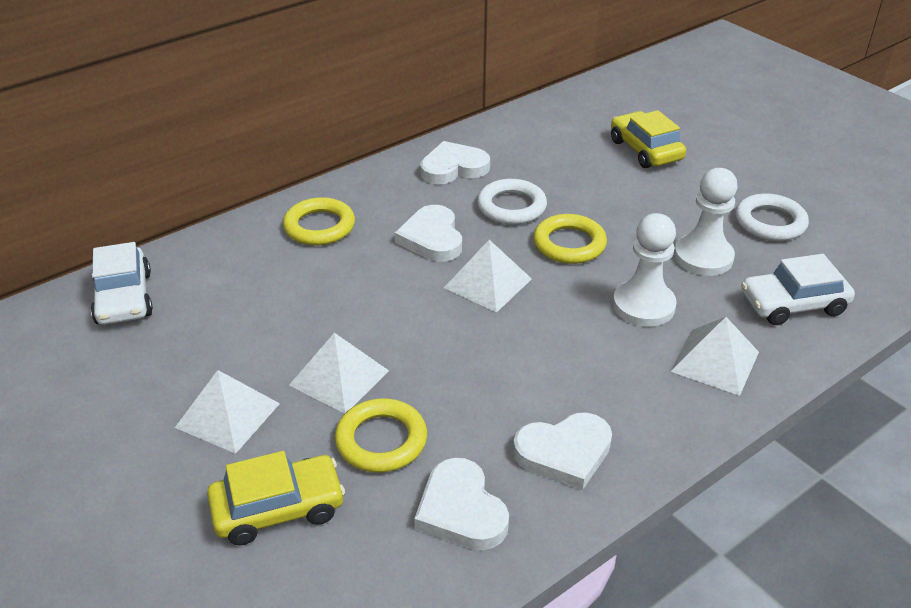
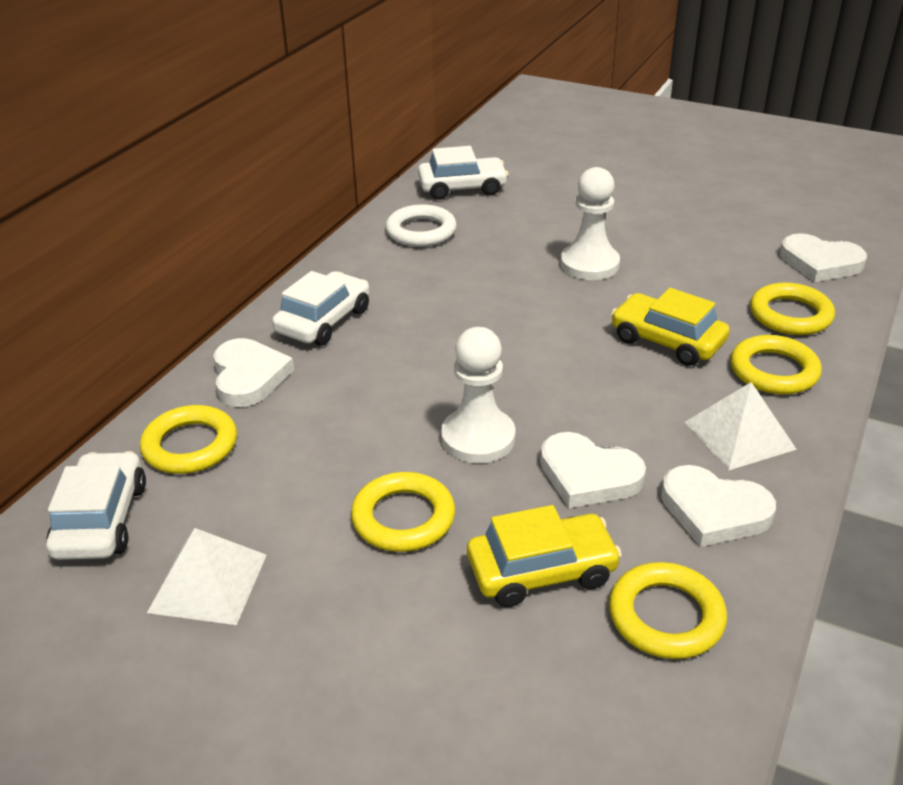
white car: [91,242,153,325] [741,254,855,325] = 2 -> [46,451,146,560] [272,271,370,346] [418,146,509,200] = 3
white pyramid: [175,370,280,454] [289,333,389,414] [444,240,532,313] [670,317,759,396] = 4 -> [147,528,267,625] [685,382,797,470] = 2
white ring: [477,179,547,225] [735,193,809,241] = 2 -> [385,204,457,247] = 1
yellow ring: [283,197,355,246] [335,399,427,473] [533,214,607,264] = 3 -> [140,405,237,474] [351,472,455,552] [609,562,727,659] [730,335,822,395] [750,283,835,335] = 5

